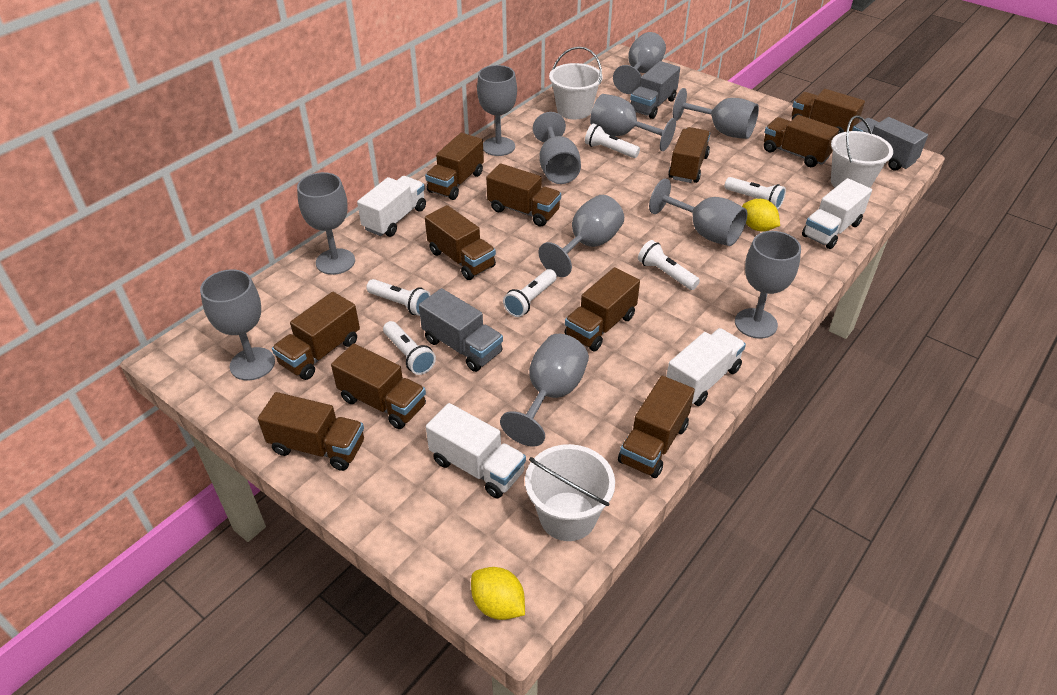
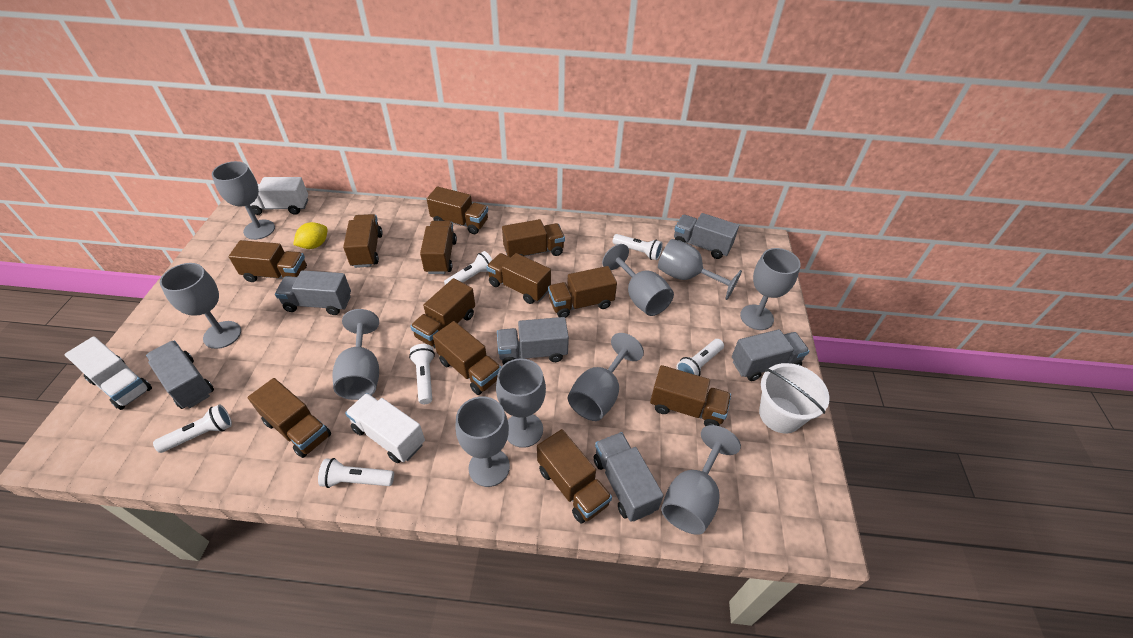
brown truck: [258,392,364,471] [272,292,360,380] [331,343,426,429] [425,133,484,200] [425,205,496,280] [486,163,561,227] [564,267,640,351] [618,376,695,478] [668,127,710,183] [764,115,839,167] [792,89,865,134] = 11 -> [229,240,307,282] [248,378,331,458] [343,214,383,268] [410,278,475,349] [420,221,457,274] [427,186,488,234] [433,321,501,395] [486,253,551,304] [502,219,565,257] [537,429,612,524] [548,266,617,318] [650,365,731,427] = 12
grey goblet: [200,269,275,380] [297,172,355,275] [477,65,517,156] [500,334,589,447] [533,112,581,184] [539,195,624,277] [590,94,676,151] [613,32,666,94] [649,179,747,246] [673,88,759,139] [735,231,801,339] = 11 -> [160,263,241,349] [212,161,275,240] [332,309,379,400] [455,396,510,487] [496,359,546,448] [568,333,644,421] [602,244,674,316] [658,239,742,300] [661,425,741,535] [740,248,801,330] = 10
grey truck: [419,288,503,372] [630,61,680,119] [852,117,928,171] = 3 -> [146,341,214,409] [275,270,351,315] [497,317,569,365] [594,432,664,522] [674,213,739,259] [732,329,809,381] = 6
white bucket: [525,444,615,541] [549,46,602,120] [831,115,893,188] = 3 -> [759,363,830,433] = 1
white truck: [357,176,426,237] [426,403,526,498] [666,328,746,406] [802,178,872,249] = 4 -> [65,336,152,410] [250,177,308,215] [345,393,425,463] = 3
yellow lemon: [471,567,525,620] [742,199,780,231] = 2 -> [293,222,328,249] = 1

